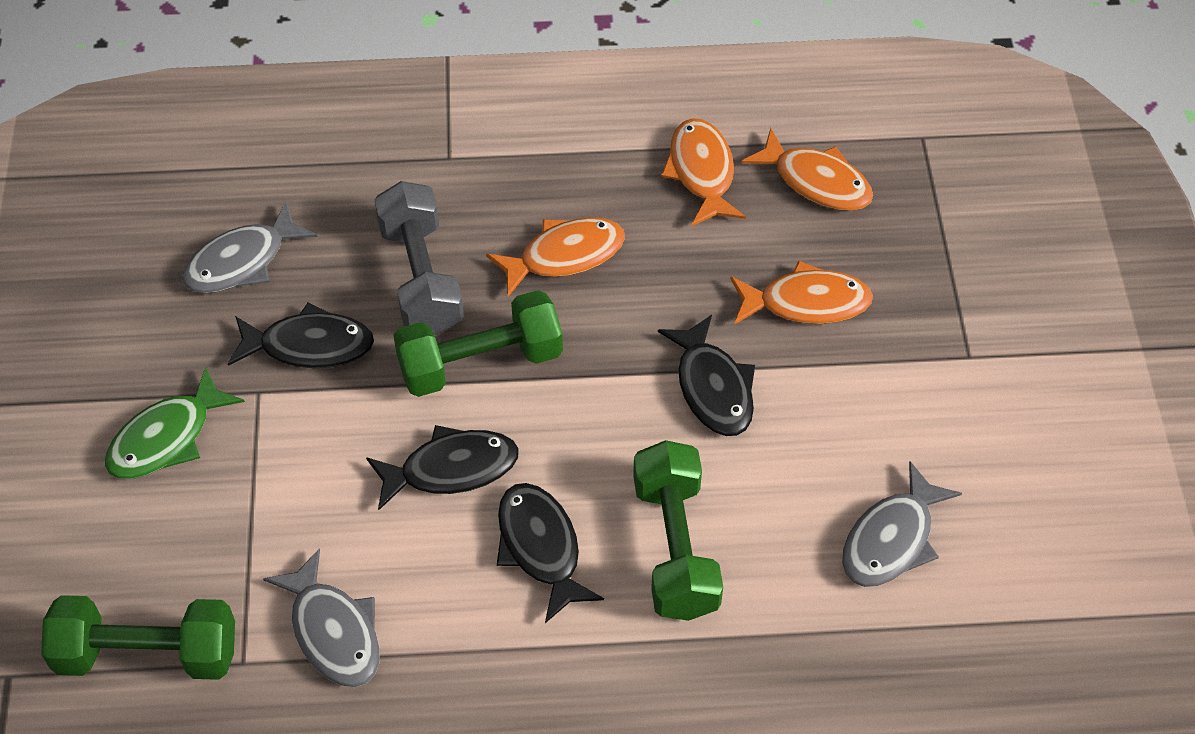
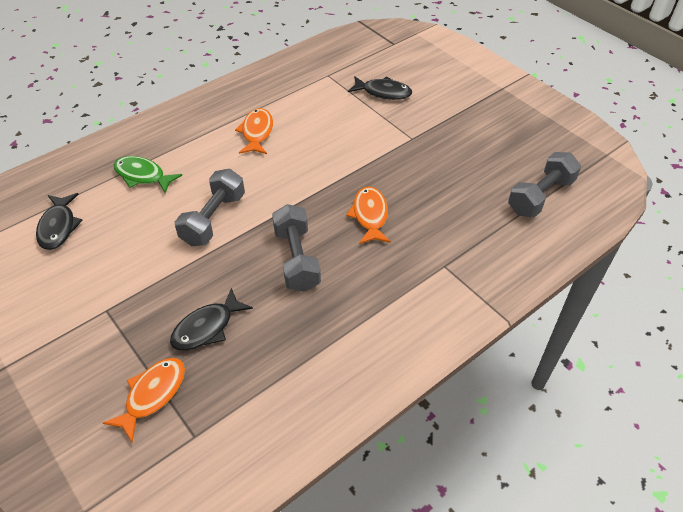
black fish: [228,302,374,368] [366,425,519,511] [497,483,604,623] [658,315,755,436] = 4 -> [36,193,83,250] [170,288,253,351] [348,76,412,100] = 3
green dumbbell: [41,595,235,680] [393,290,563,397] [633,440,723,621] = 3 -> none = 0
grey dumbbell: [374,181,464,335] = 1 -> [175,169,245,246] [272,204,321,292] [508,152,581,217] = 3
grey fish: [182,202,318,293] [263,548,380,687] [842,461,962,587] = 3 -> none = 0
orange fish: [486,217,625,297] [661,119,746,226] [730,261,873,325] [741,128,873,211] = 4 -> [103,358,185,443] [235,108,273,154] [346,186,391,244] = 3

